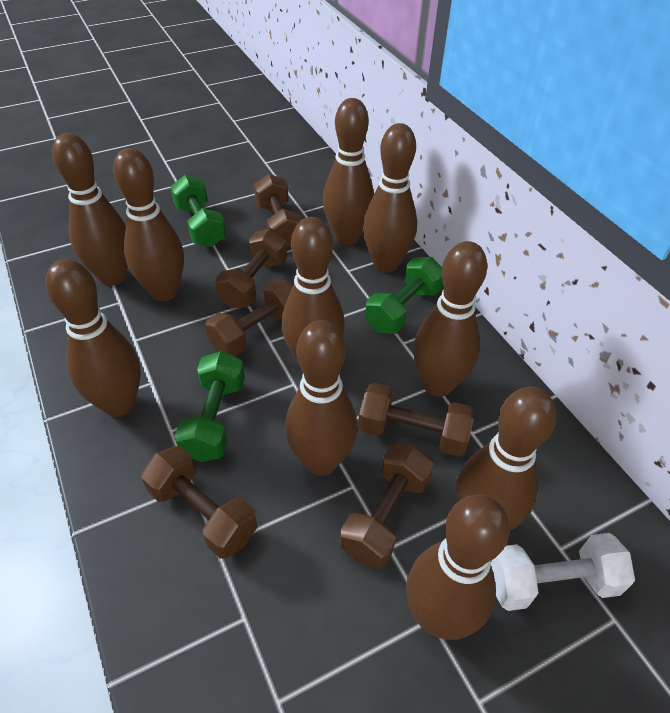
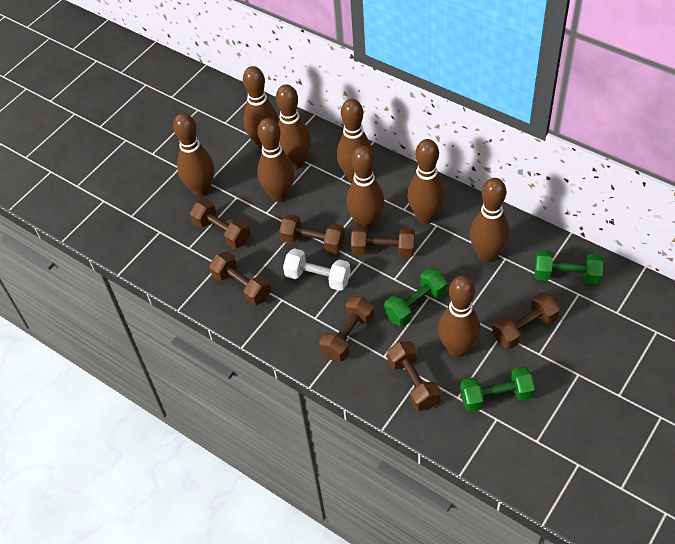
brown bowling pin: [45,259,141,417] [52,133,128,286] [113,148,184,301] [282,217,345,363] [285,320,357,476] [323,98,374,245] [363,123,417,273] [406,495,510,640] [413,241,487,397] [456,387,556,530] = 10 -> [173,113,214,197] [243,66,279,150] [257,118,295,202] [276,85,311,169] [337,99,373,183] [347,146,385,230] [407,139,446,224] [438,276,480,358] [470,178,510,262] = 9
brown dumbbell: [141,446,257,559] [205,279,293,356] [215,228,287,309] [254,174,302,248] [340,443,434,569] [358,383,474,457] = 6 -> [190,199,251,249] [209,251,271,306] [279,214,345,254] [319,296,374,362] [351,226,415,258] [387,341,441,411] [492,292,560,349] = 7

